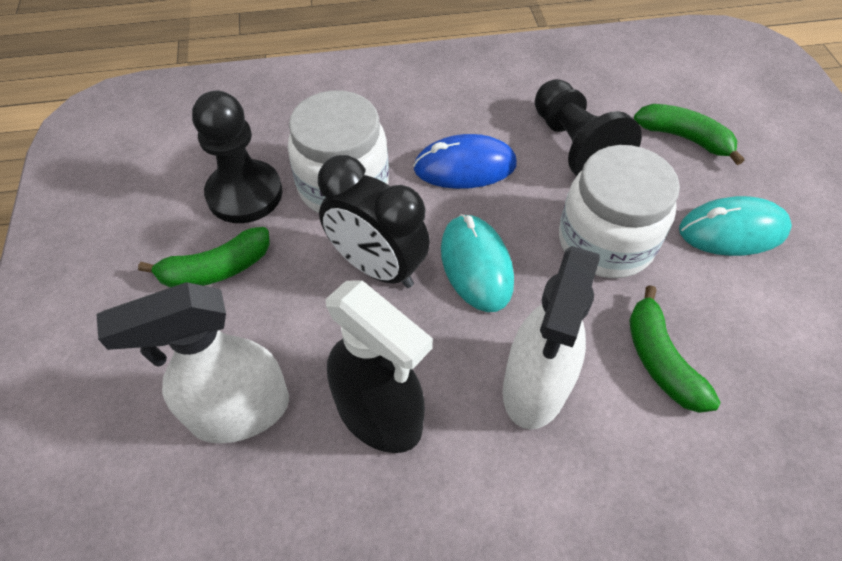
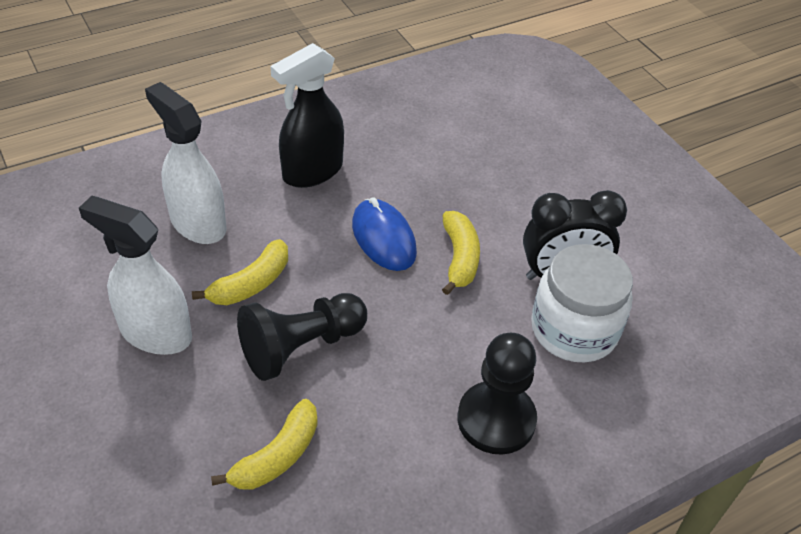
green banana: [138,227,270,288] [629,285,721,413] [634,104,744,165] = 3 -> none = 0
turquoise mouse: [441,214,514,312] [679,196,792,256] = 2 -> none = 0
white jar: [288,91,389,213] [559,145,680,278] = 2 -> [531,244,633,362] = 1
yellow banana: none = 0 -> [192,239,288,305] [211,399,318,489] [442,211,480,295] = 3

